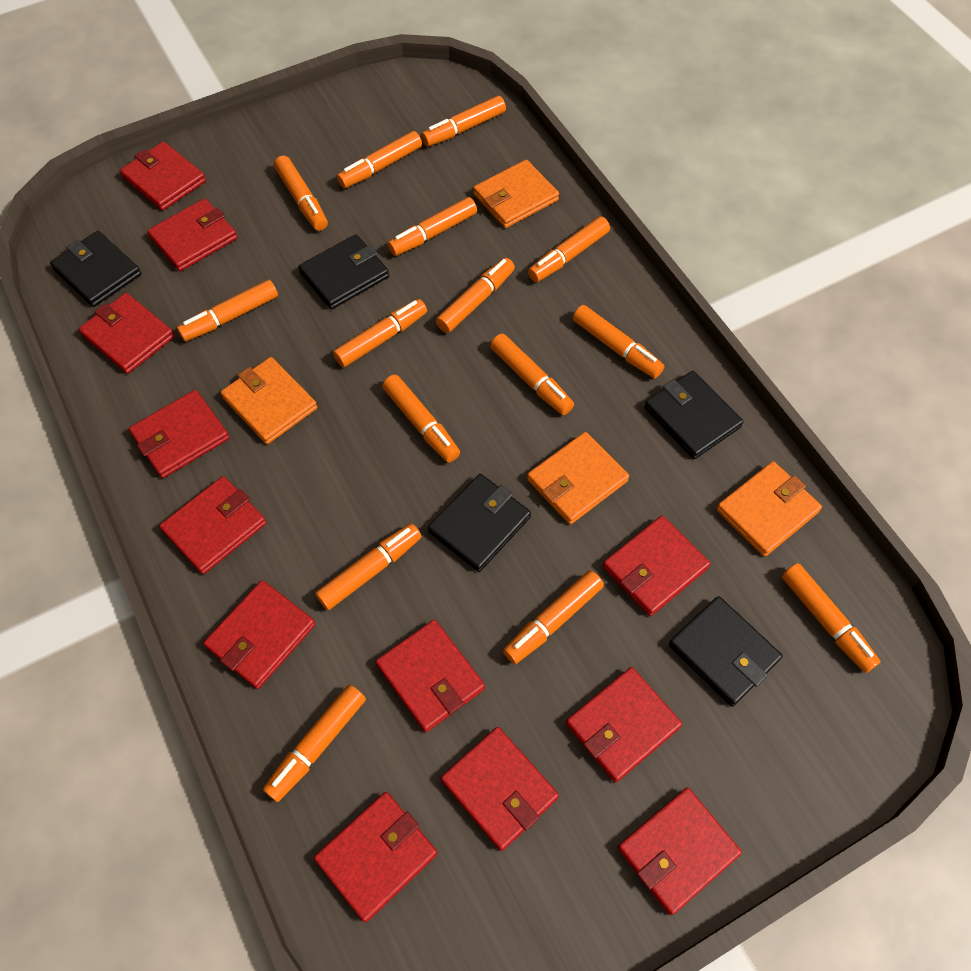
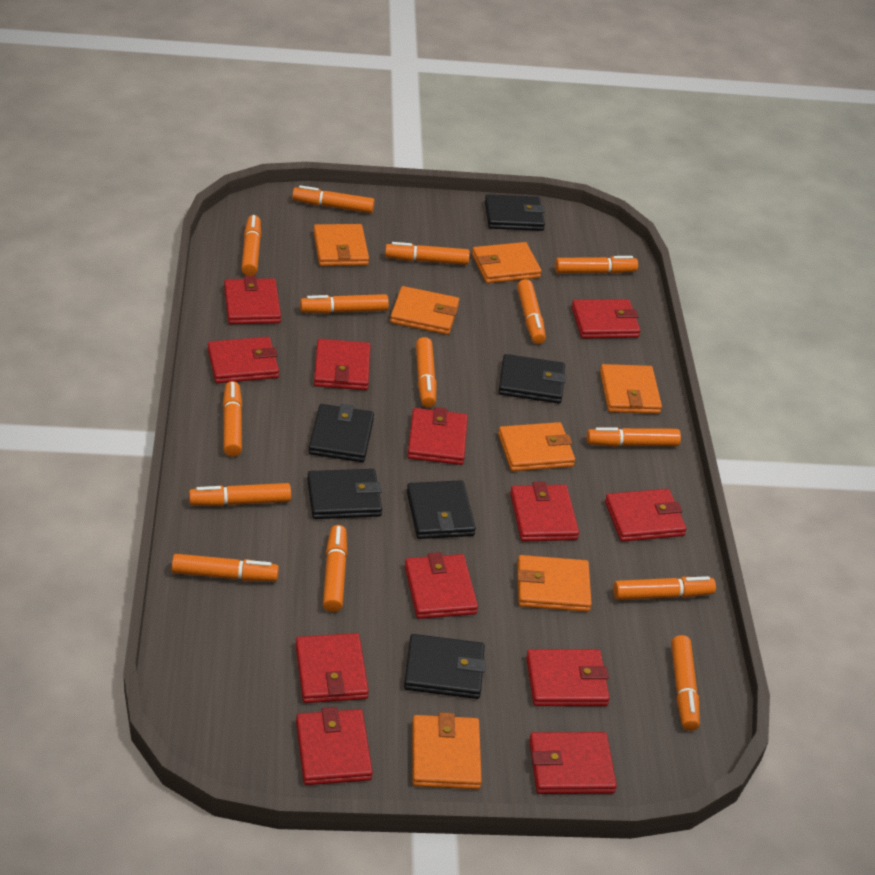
black wallet: [50,231,141,307] [298,234,389,309] [428,474,531,572] [644,371,744,459] [669,596,783,707] = 5 -> [307,469,382,519] [308,404,374,462] [404,634,486,699] [407,480,476,539] [485,194,545,231] [499,354,566,403] = 6
orange marker: [177,280,278,341] [263,685,366,802] [274,156,328,231] [315,523,422,610] [333,299,427,368] [337,131,422,188] [382,375,460,463] [387,197,477,256] [421,96,506,147] [436,258,515,333] [490,333,574,415] [503,570,604,664] [528,216,610,282] [573,305,664,378] [781,563,881,673] = 15 -> [172,554,279,581] [189,483,291,506] [223,381,242,457] [241,215,261,276] [292,185,375,213] [300,294,389,314] [323,525,347,612] [385,242,470,265] [416,337,437,407] [517,279,546,344] [555,256,638,274] [586,427,681,447] [613,576,716,600] [671,635,700,731] = 14
orange wallet: [221,357,317,444] [473,160,559,228] [527,432,629,525] [716,461,822,557] = 4 -> [313,224,369,266] [390,286,459,335] [412,712,482,789] [472,242,542,283] [498,422,575,471] [517,555,592,612] [600,364,662,414] = 7

